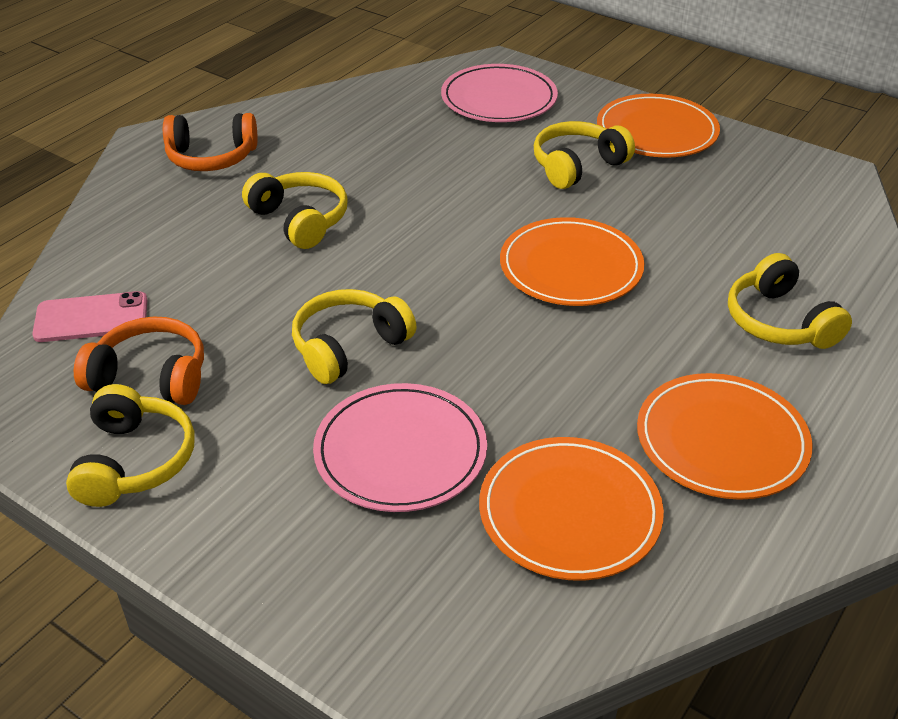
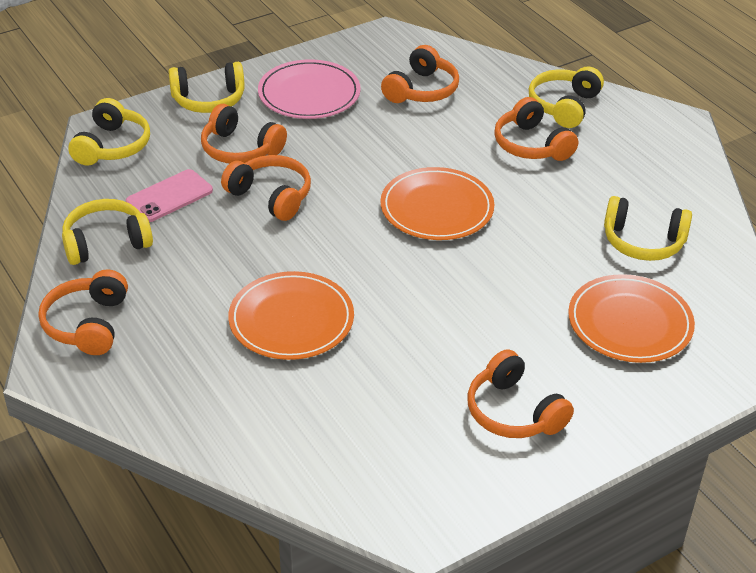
orange headphones: [74,317,204,405] [163,113,258,171] = 2 -> [38,270,128,355] [201,104,287,164] [221,155,311,221] [381,45,459,103] [467,349,574,438] [494,97,578,161] = 6
orange plate: [479,437,664,581] [500,217,644,306] [597,94,720,158] [637,373,812,500] = 4 -> [228,271,354,360] [380,167,494,240] [568,274,695,363] = 3
pink plate: [313,383,487,512] [441,64,558,122] = 2 -> [258,59,361,119] = 1

